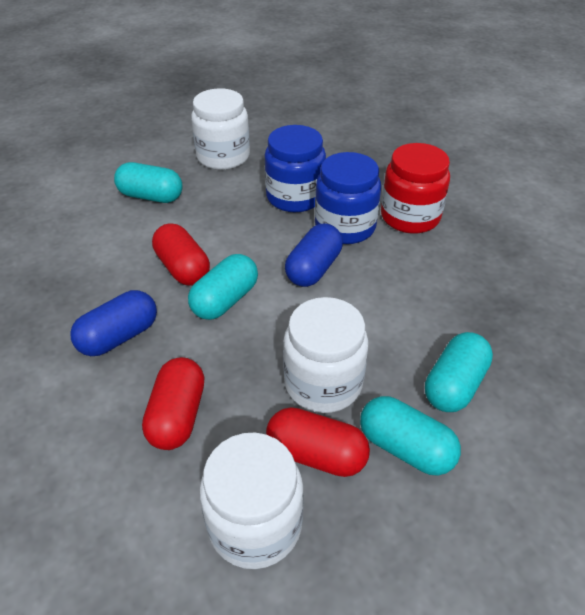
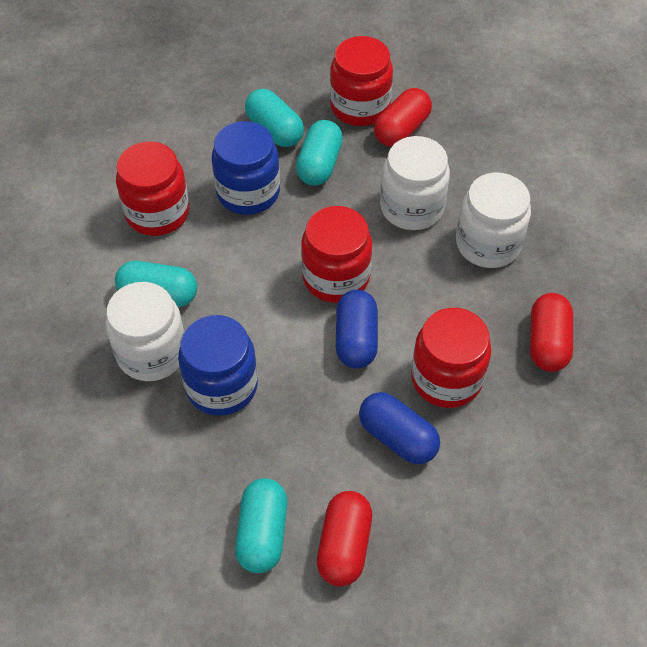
red jar: [381,143,450,234] = 1 -> [116,142,189,236] [301,206,372,303] [330,36,393,126] [411,308,491,408] = 4

